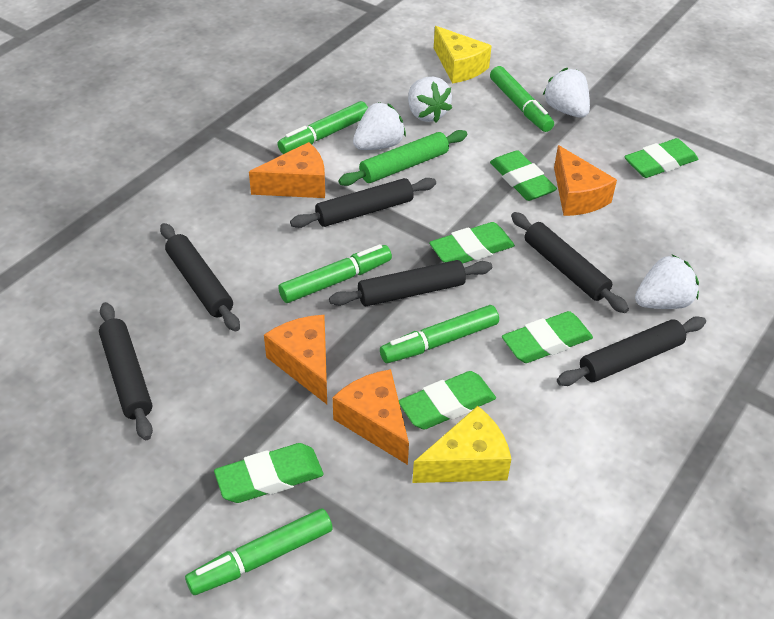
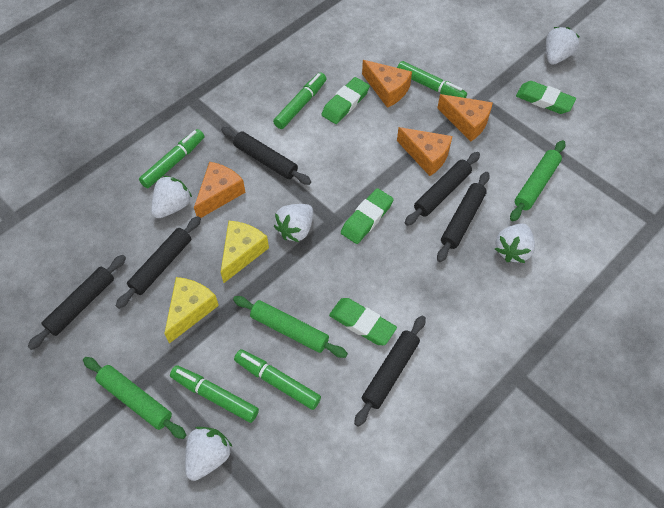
green eraser: [214,443,324,503] [399,371,496,430] [429,222,515,264] [490,150,557,201] [502,311,593,363] [624,138,698,178] = 6 -> [321,77,370,124] [329,298,397,345] [341,188,394,244] [516,81,576,114] = 4
green rolling pin: [338,130,467,186] = 1 -> [83,357,186,439] [233,296,348,358] [510,140,565,222] = 3
white strawberry: [353,102,406,150] [408,77,452,123] [543,68,590,118] [635,254,699,309] = 4 -> [151,175,192,218] [185,427,232,481] [274,204,313,242] [495,223,535,263] [546,27,580,64] = 5

